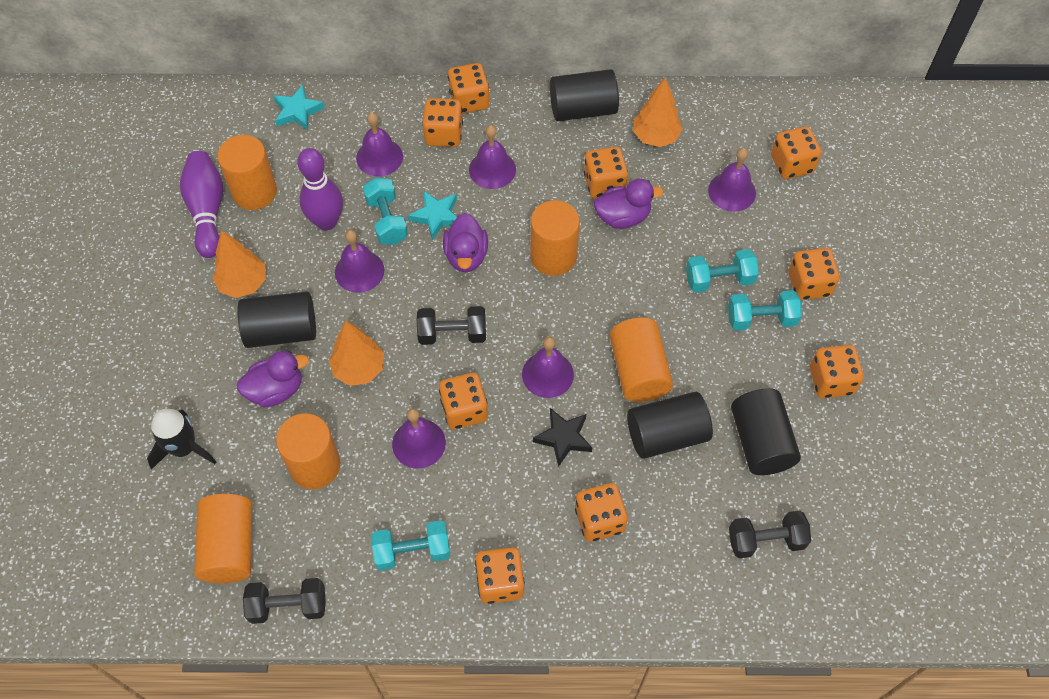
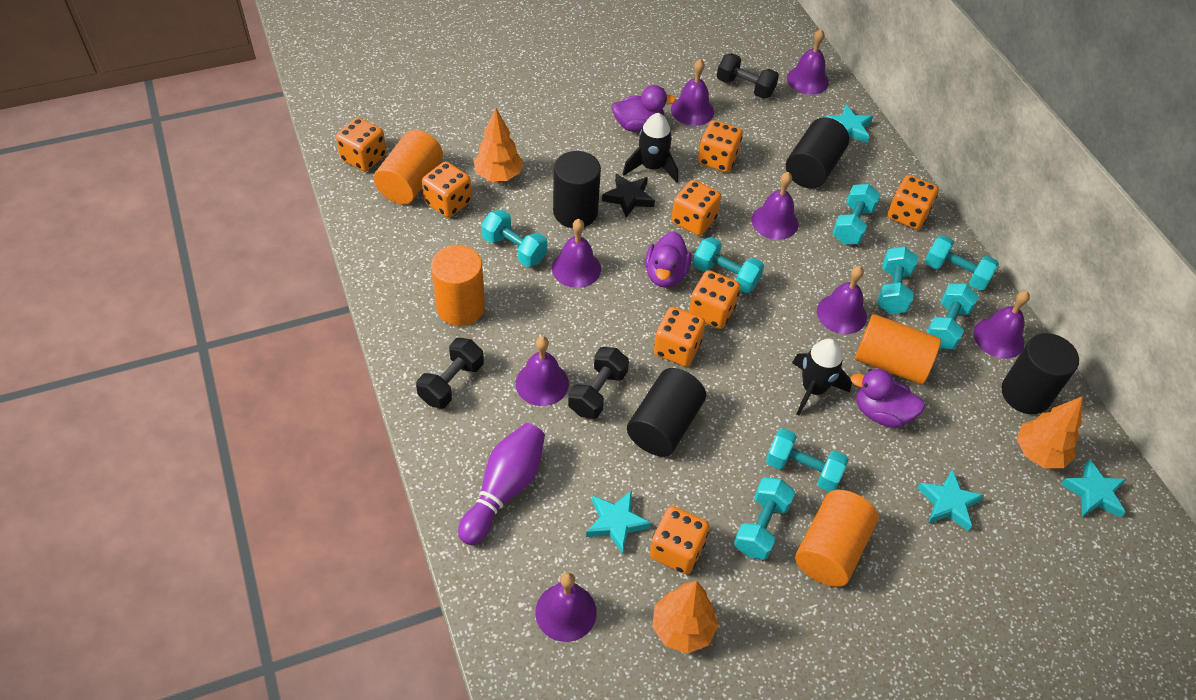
black rocket: [147,409,216,470] = 1 -> [623,113,678,183] [792,339,852,416] = 2
orange cylinder: [194,494,252,583] [217,135,277,210] [276,414,340,489] [530,200,580,276] [610,317,673,402] = 5 -> [374,129,443,204] [431,245,485,326] [795,490,878,587] [855,314,941,384] = 4
orange dice: [422,98,463,147] [439,373,488,430] [448,63,489,114] [475,547,525,604] [575,483,628,542] [584,147,628,198] [771,126,821,179] [788,248,840,300] [810,345,864,398] = 9 -> [336,117,387,172] [422,161,472,218] [650,506,709,574] [653,307,705,367] [671,180,721,236] [689,270,740,329] [698,120,743,172] [888,175,939,230] = 8
purple bell: [335,230,384,293] [356,112,403,177] [392,408,446,469] [469,125,516,189] [522,337,574,398] [708,148,756,212] = 6 -> [516,336,569,406] [535,572,597,642] [552,219,601,288] [671,59,714,126] [752,172,798,240] [787,29,829,95] [817,266,867,334] [973,291,1030,359] = 8
purple bowling pin: [180,151,223,258] [297,148,343,231] = 2 -> [458,423,545,545] = 1
turquoise dumbbell: [363,177,408,245] [371,520,450,571] [686,249,759,293] [728,290,802,331] = 4 -> [481,210,548,267] [693,237,764,293] [734,477,795,560] [766,428,849,492] [832,184,880,244] [877,247,918,314] [925,235,999,291] [926,283,979,349] = 8
turquoise star: [274,85,325,130] [408,190,457,240] = 2 -> [586,491,651,554] [825,105,873,143] [917,469,984,531] [1061,459,1126,518] = 4

